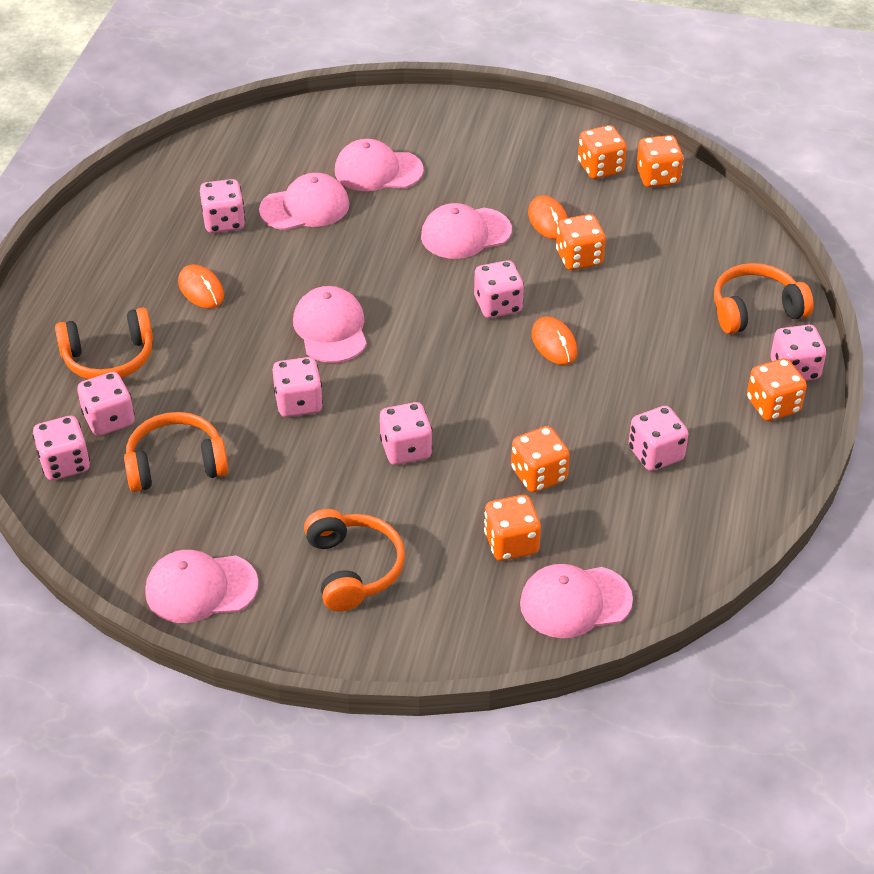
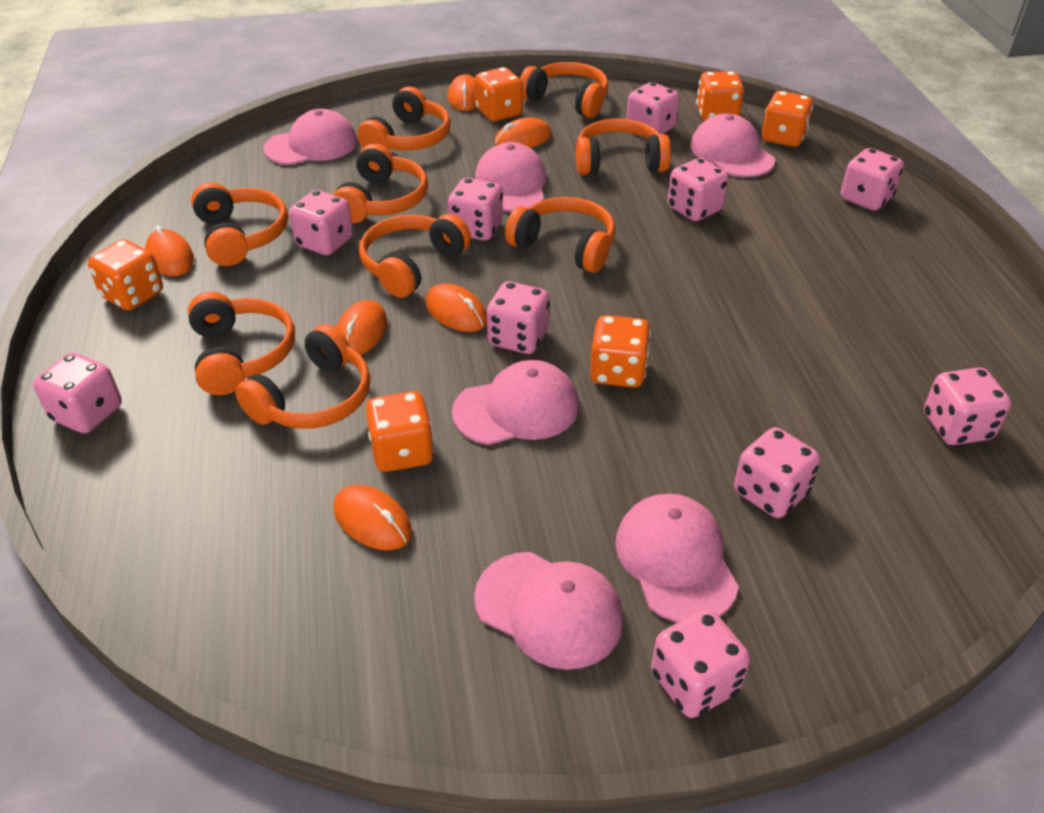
orange headphones: [55,307,153,379] [124,412,228,492] [304,509,405,612] [714,263,814,334] = 4 -> [188,292,295,395] [191,182,288,266] [235,324,371,429] [333,144,428,223] [357,87,451,150] [359,214,471,298] [505,197,616,273] [520,62,609,118] [576,119,671,175] = 9
orange mouse: [178,265,224,308] [528,195,568,239] [532,316,577,365] = 3 -> [145,226,194,276] [334,485,412,550] [336,300,387,355] [425,283,487,332] [448,74,476,111] [494,117,551,148] = 6
pink dice: [33,416,90,480] [77,372,135,436] [200,179,245,233] [273,357,323,417] [380,402,433,465] [474,260,524,318] [629,406,688,471] [771,325,826,381] = 8 -> [33,352,122,434] [289,190,353,255] [448,178,503,241] [486,281,550,354] [626,82,679,134] [651,609,750,718] [667,158,729,221] [734,427,820,518] [841,148,904,211] [924,368,1011,445] = 10

